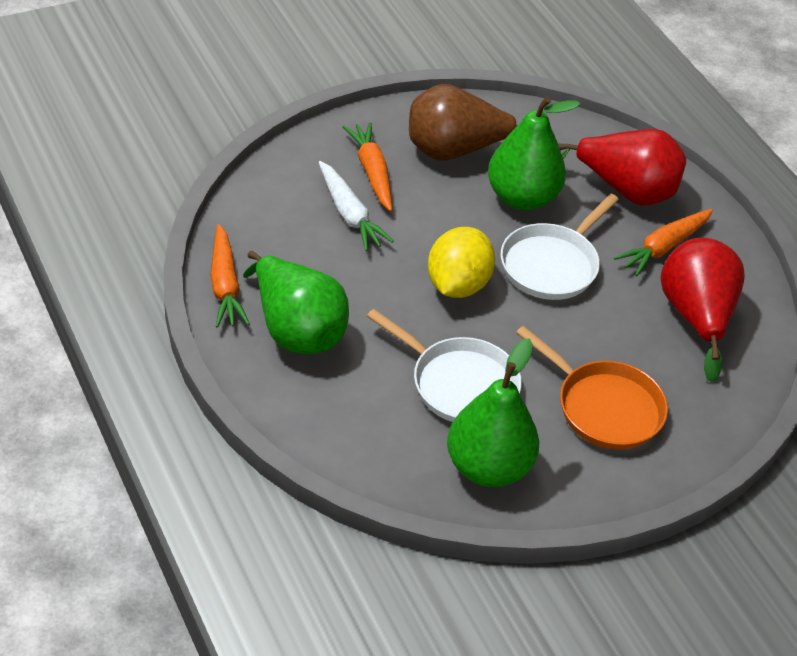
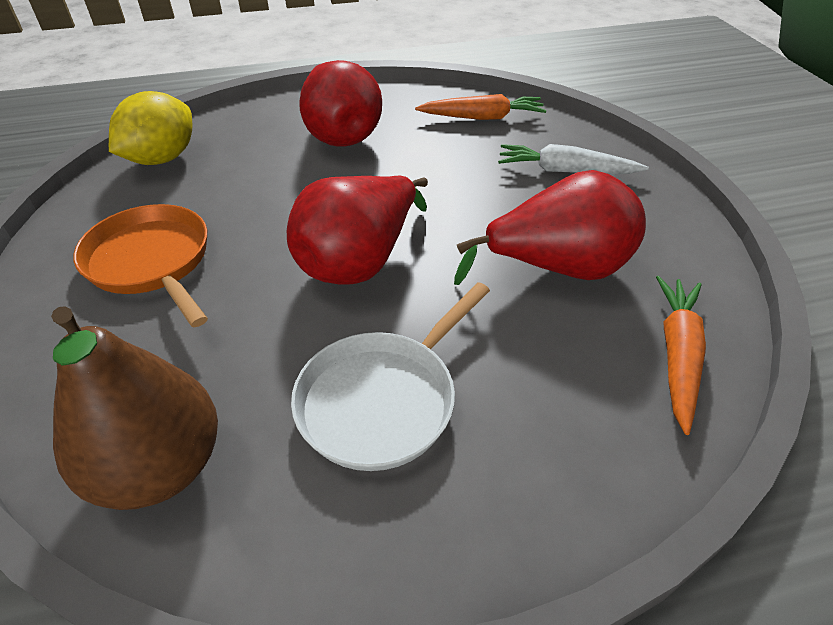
green pear: [243,251,349,354] [447,338,539,487] [488,96,580,210] = 3 -> none = 0
orange carrot: [210,224,250,328] [343,122,392,211] [614,209,713,276] = 3 -> [415,94,546,120] [656,276,706,435] = 2
red pear: [558,129,686,205] [660,237,745,382] = 2 -> [287,176,428,285] [299,60,382,147] [454,170,646,285] = 3
white pan: [367,309,522,422] [501,194,619,300] = 2 -> [291,282,490,471] = 1

